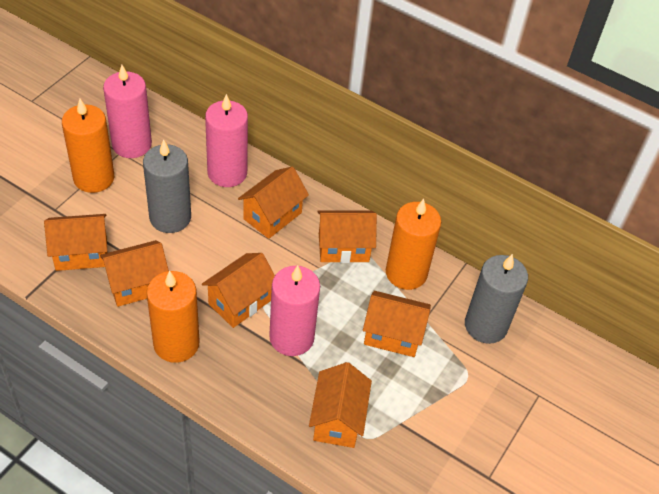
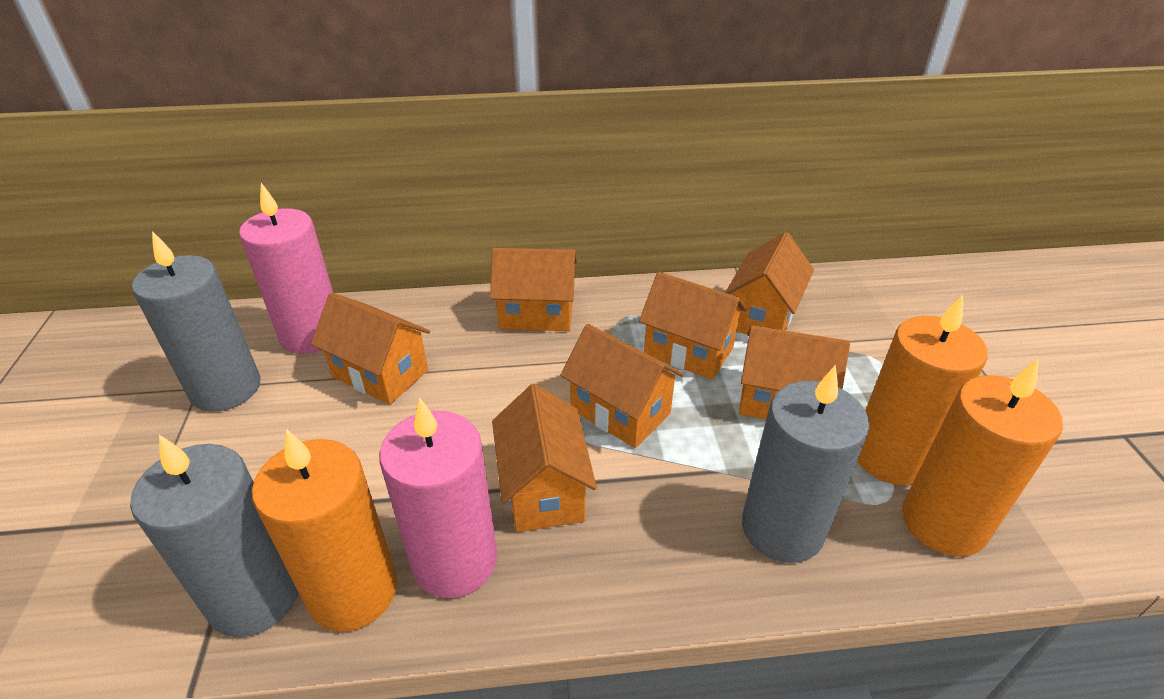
grey candle: [143,139,191,233] [465,254,528,344] = 2 -> [130,435,298,637] [132,231,260,412] [742,365,869,563] = 3
pink candle: [103,65,152,158] [205,94,248,187] [269,265,320,356] = 3 -> [239,183,333,354] [379,398,497,598] = 2

